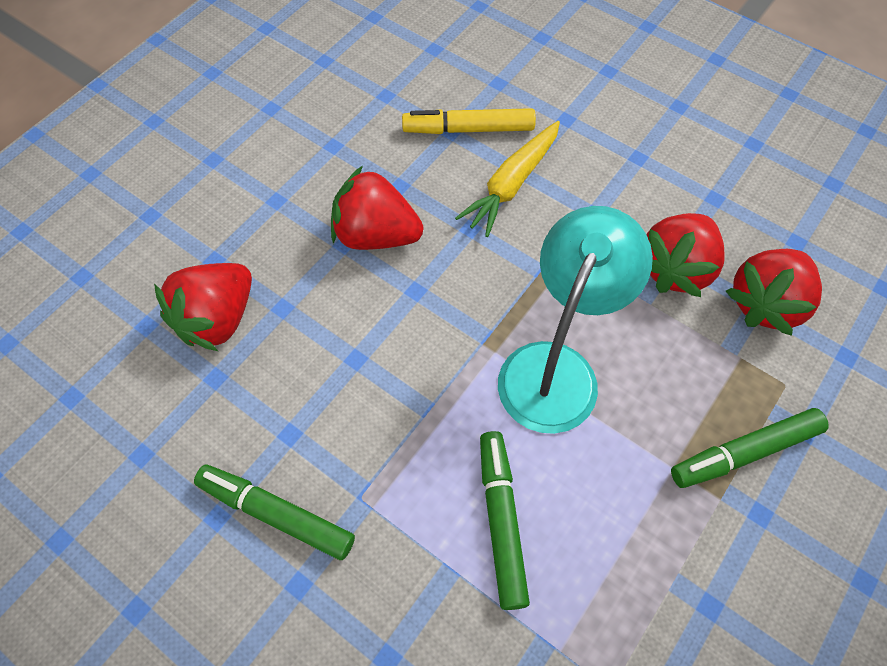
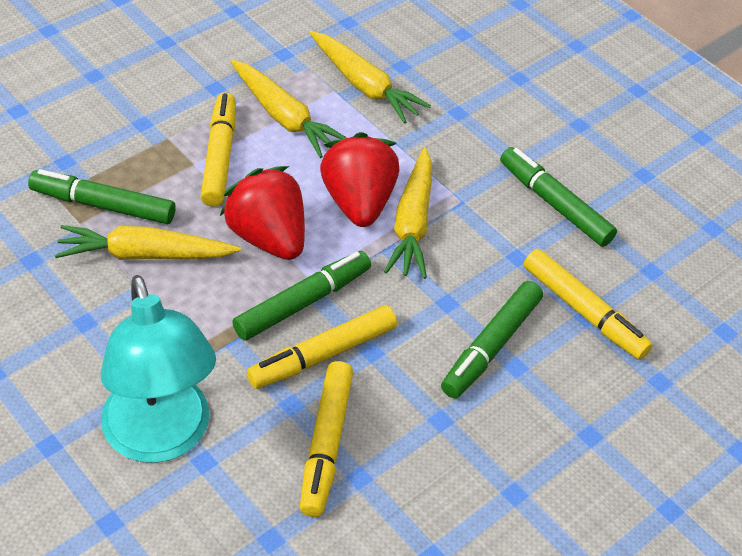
green marker: [194,464,355,560] [480,431,530,610] [671,408,829,488] = 3 -> [28,169,176,224] [232,251,371,341] [441,281,543,398] [500,147,617,247] = 4
red strawberry: [154,263,252,351] [331,166,423,250] [646,213,725,297] [726,249,822,336] = 4 -> [220,166,305,260] [320,132,399,227] = 2
yellow carrot: [455,121,560,237] = 1 -> [55,225,241,260] [231,60,347,158] [310,31,431,124] [384,147,432,279] = 4
yellow marker: [402,108,536,134] = 1 -> [200,92,236,207] [247,305,397,389] [300,361,353,517] [524,249,652,360] = 4

